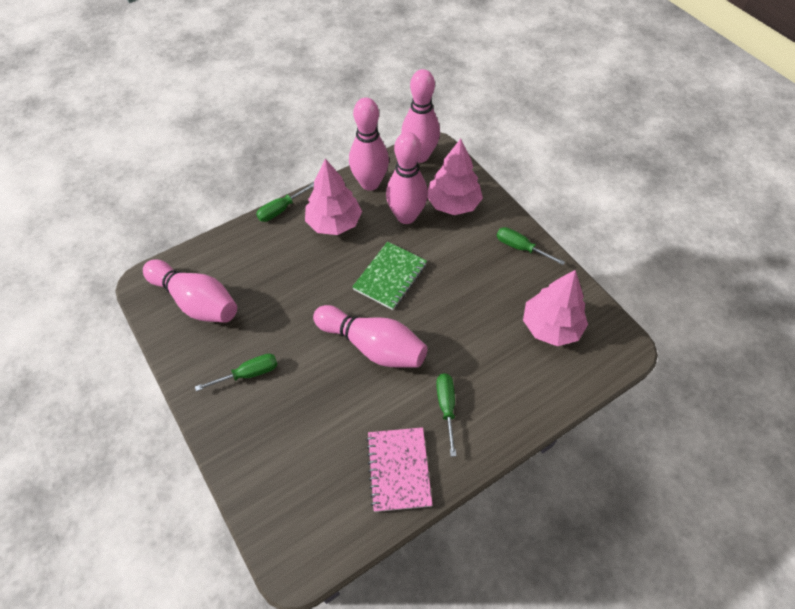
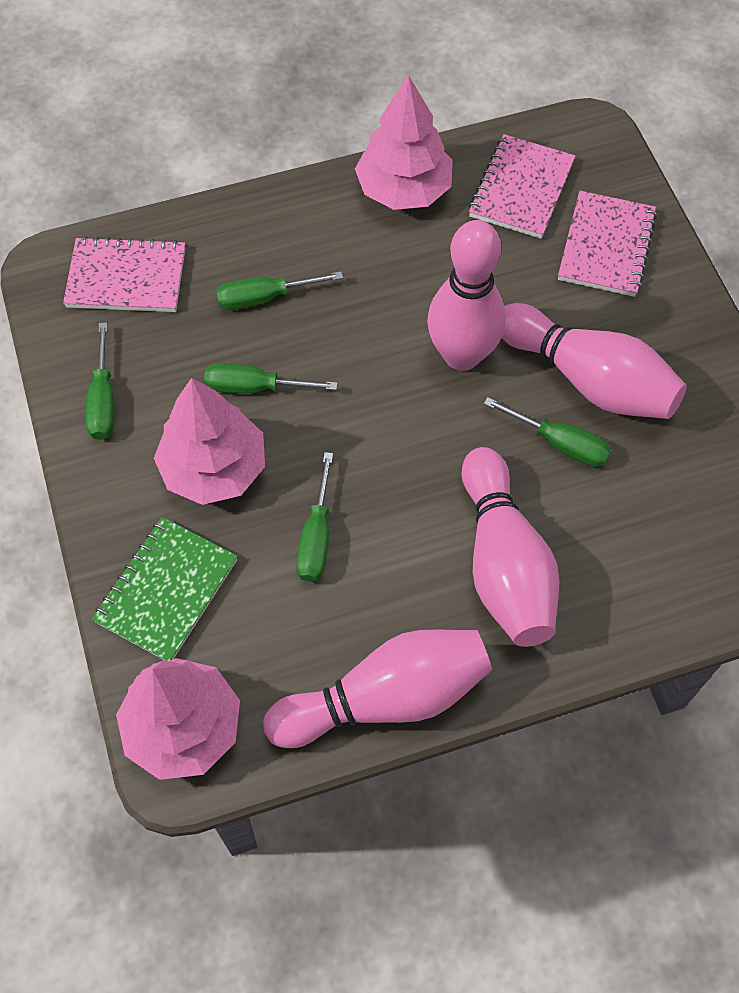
green screwdriver: [195,354,278,391] [256,182,314,222] [436,373,456,457] [497,227,565,265] = 4 -> [85,323,115,440] [204,363,337,394] [216,271,343,310] [296,452,333,582] [483,397,611,467] = 5
pink bowling pin: [143,259,237,323] [313,305,427,368] [349,98,389,191] [386,132,428,224] [401,69,440,163] = 5 -> [263,629,492,748] [427,220,506,371] [461,447,559,647] [502,303,687,419] = 4
pink notebook: [366,427,433,512] = 1 -> [63,236,185,312] [469,134,575,239] [558,191,657,297] = 3

